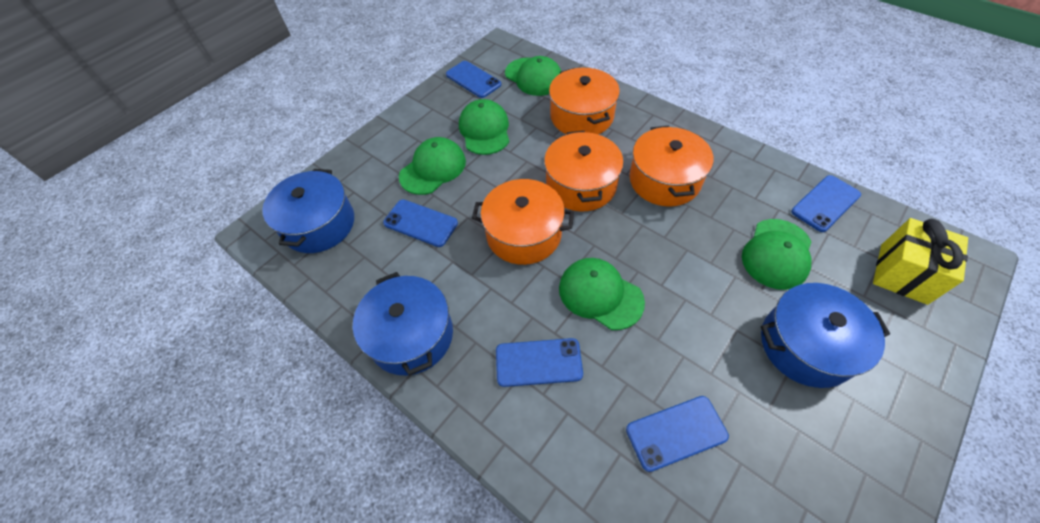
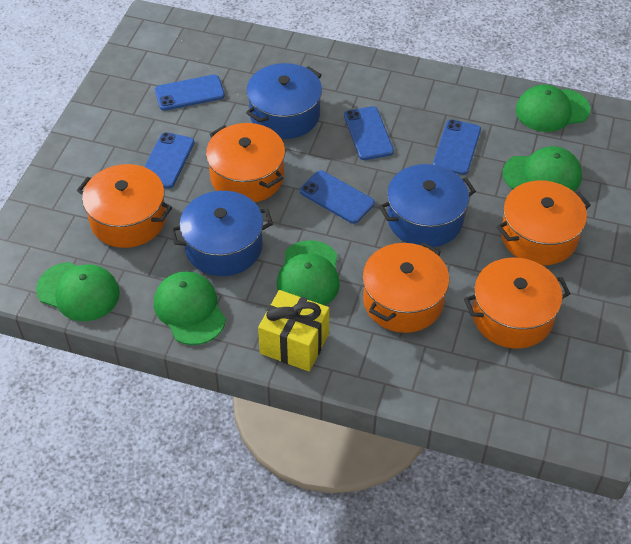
orange pot: [472,179,574,265] [544,131,624,211] [549,68,620,134] [629,126,714,206] = 4 -> [77,164,172,248] [206,123,285,202] [362,243,449,333] [464,257,571,349] [497,181,591,265] = 5

